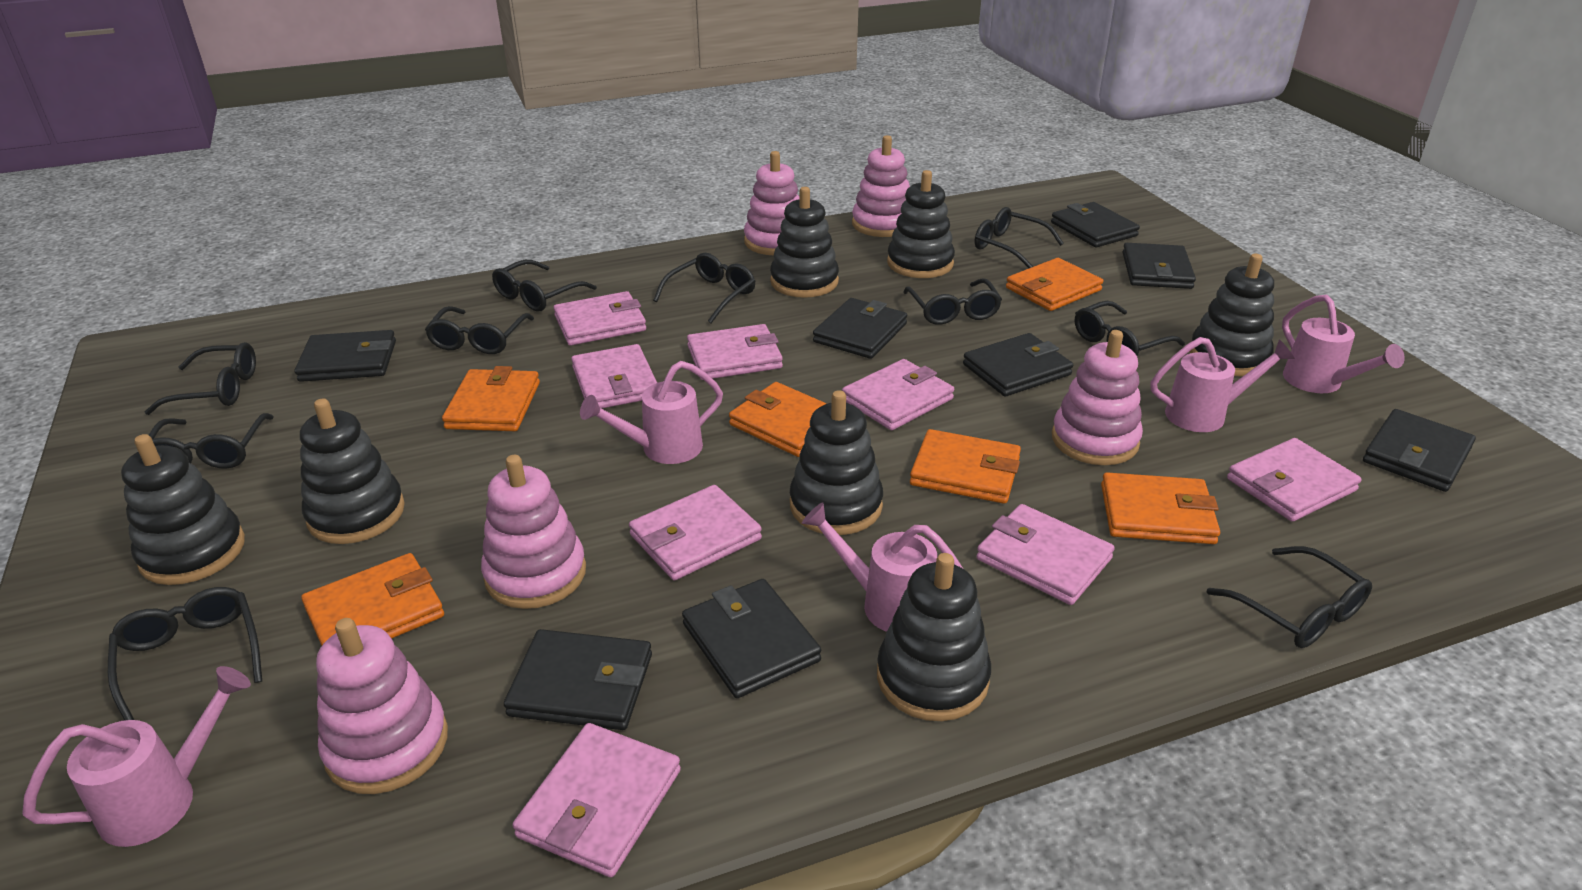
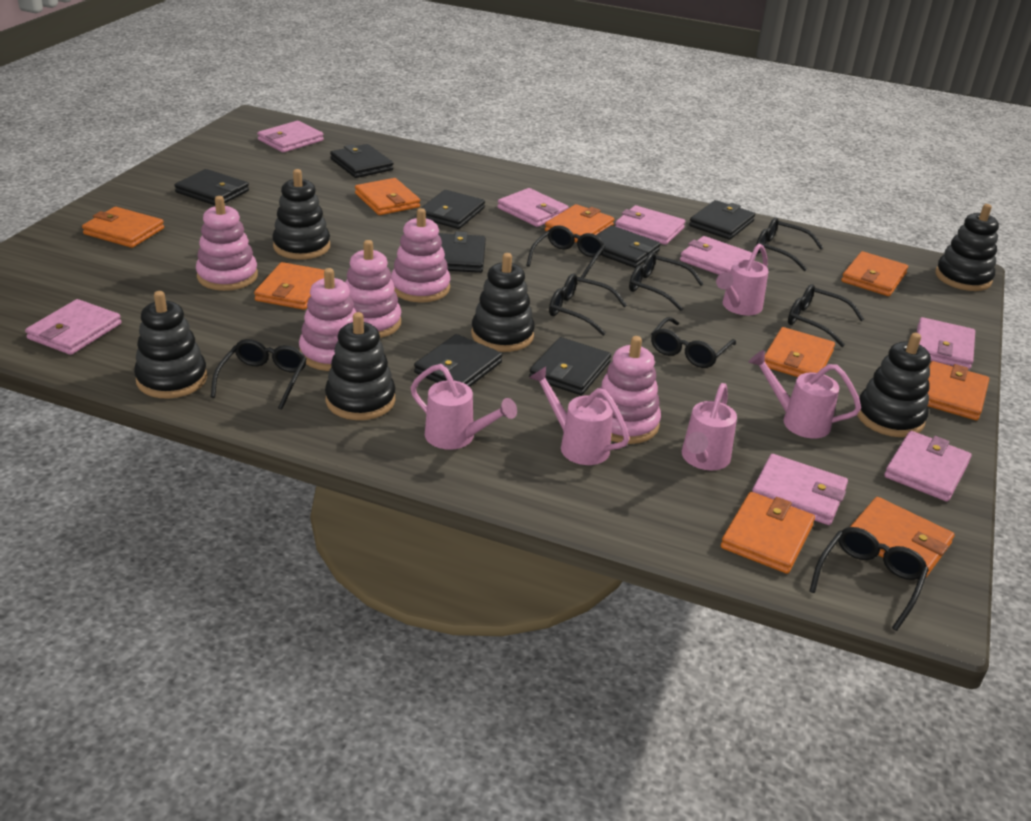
black glasses: [108,587,262,721] [145,342,256,415] [149,413,273,469] [425,306,534,354] [492,260,597,312] [653,253,755,323] [903,278,1002,325] [975,207,1064,268] [1075,301,1185,356] [1207,546,1372,648] = 10 -> [211,339,307,410] [526,225,605,278] [549,274,627,336] [629,252,704,311] [651,317,736,368] [756,217,823,271] [788,284,864,347] [809,527,929,631] = 8
black stacking toy: [121,434,245,585] [300,398,405,544] [770,187,839,298] [790,390,883,535] [877,553,991,721] [887,170,955,278] [1189,254,1274,376] = 7 -> [134,291,207,398] [272,169,330,259] [325,312,395,420] [471,253,535,352] [857,333,931,437] [935,204,999,291] = 6
orange wallet: [301,553,444,646] [442,366,540,431] [729,382,827,457] [910,429,1021,504] [1006,258,1103,311] [1101,473,1220,544] = 6 -> [82,207,164,248] [254,262,324,310] [355,178,420,215] [545,204,614,243] [721,492,815,574] [765,327,835,377] [841,251,908,296] [850,497,955,577] [927,361,989,420] = 9

